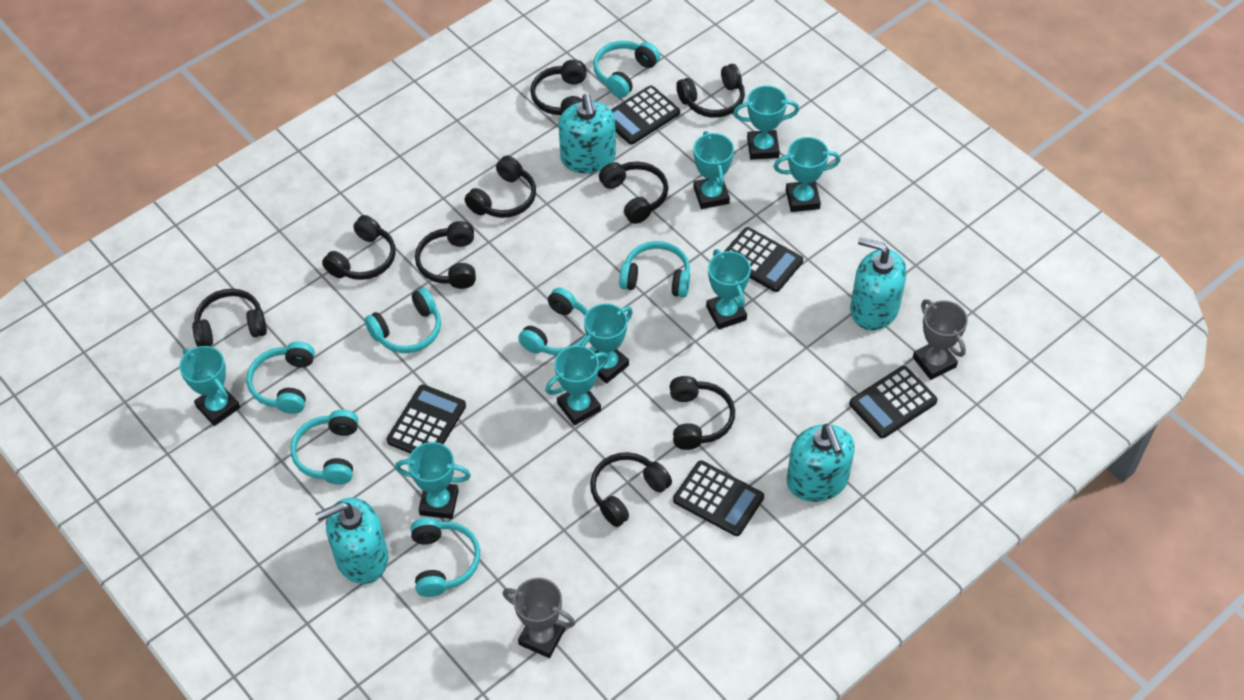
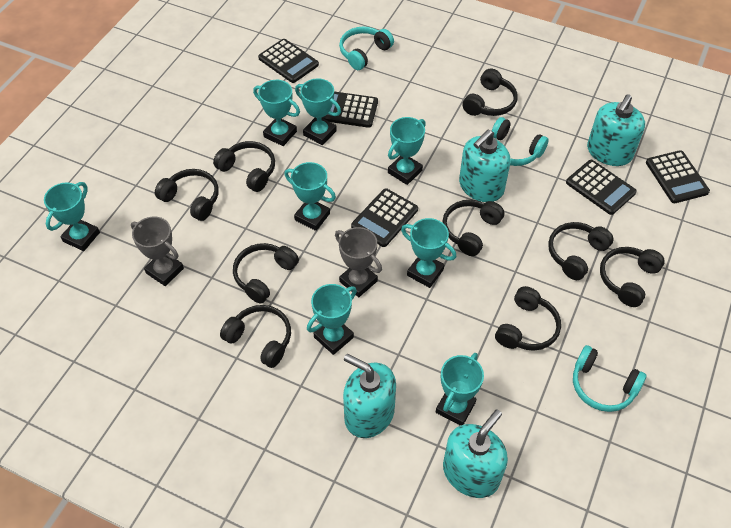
turquoise headphones: [247,342,315,414] [291,410,358,485] [364,288,441,353] [411,518,480,597] [518,287,588,355] [593,41,660,98] [619,241,690,298] = 7 -> [339,27,394,70] [492,117,549,166] [573,345,646,412] = 3

